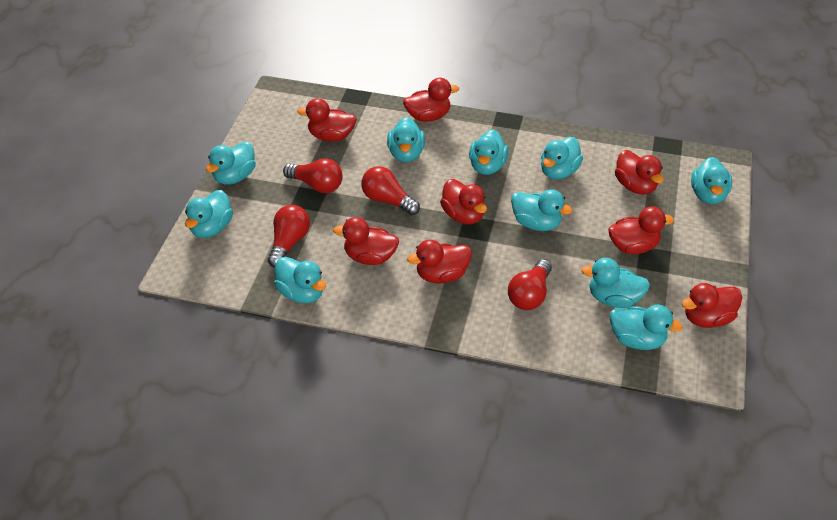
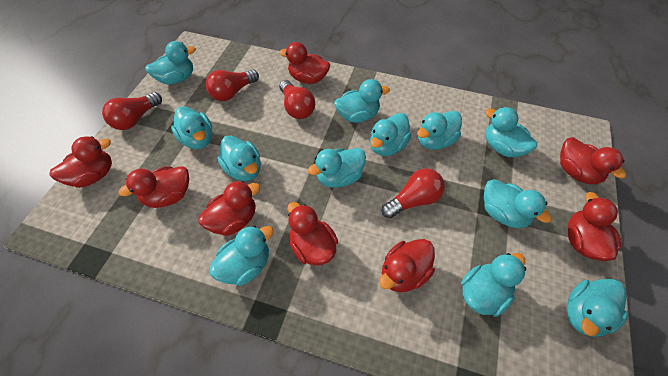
turquoise duck: [185,190,233,238] [206,142,256,185] [274,257,326,304] [387,117,425,162] [469,129,509,175] [511,189,572,231] [541,137,583,179] [581,258,650,308] [610,305,683,350] [691,157,732,204] = 10 -> [145,41,196,85] [171,106,212,149] [209,226,274,286] [218,135,261,181] [308,148,366,188] [334,79,390,123] [370,113,412,156] [417,111,462,150] [461,253,526,317] [484,179,552,228] [485,107,537,157] [567,279,629,337] = 12

